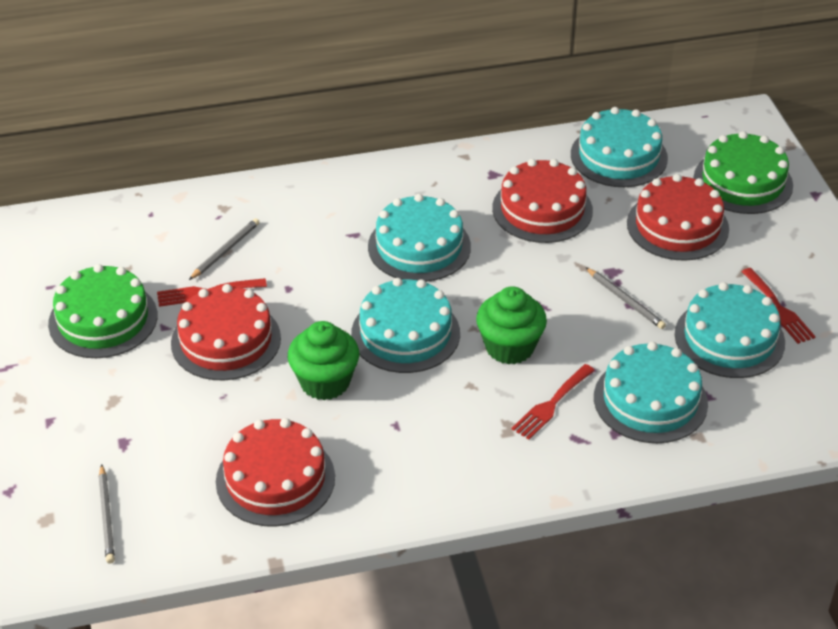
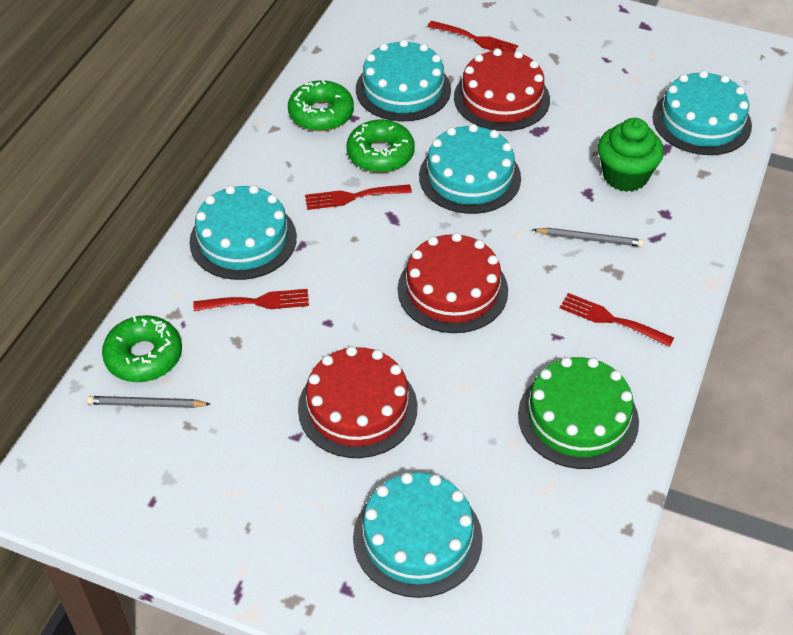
green cake: [48,264,158,358] [693,131,793,214] = 2 -> [518,357,639,469] = 1
green cupcake: [288,321,359,400] [476,286,547,365] = 2 -> [598,118,664,192] = 1
green donut: none = 0 -> [102,315,182,382] [288,80,354,131] [347,120,415,173] = 3
grey pencil: [99,464,115,563] [189,218,260,280] [585,267,666,329] = 3 -> [87,396,210,408] [532,228,644,247] = 2
red cake: [171,284,281,380] [216,418,335,526] [492,159,593,243] [627,174,729,261] = 4 -> [298,346,417,458] [398,233,508,333] [454,48,550,131] = 3
red fork: [157,278,267,307] [511,364,595,440] [741,268,816,344] = 3 -> [193,289,309,311] [305,184,412,210] [427,21,518,52] [560,293,674,347] = 4

